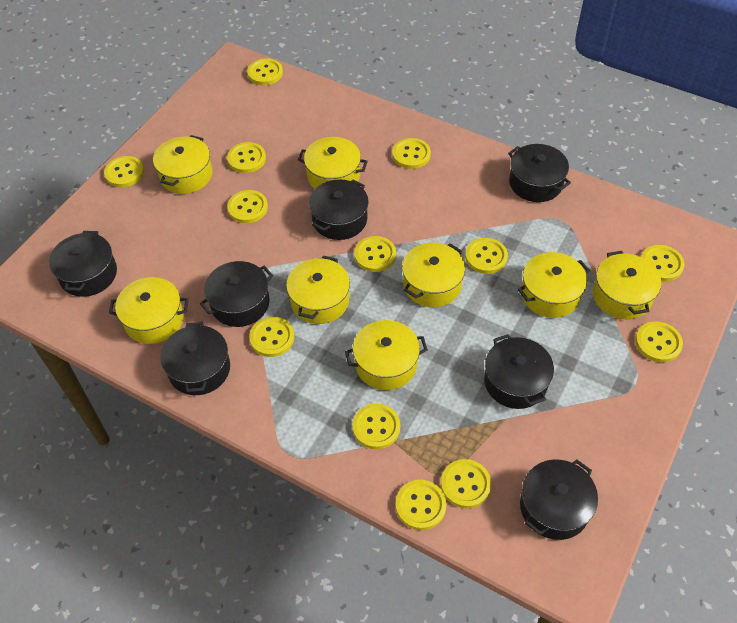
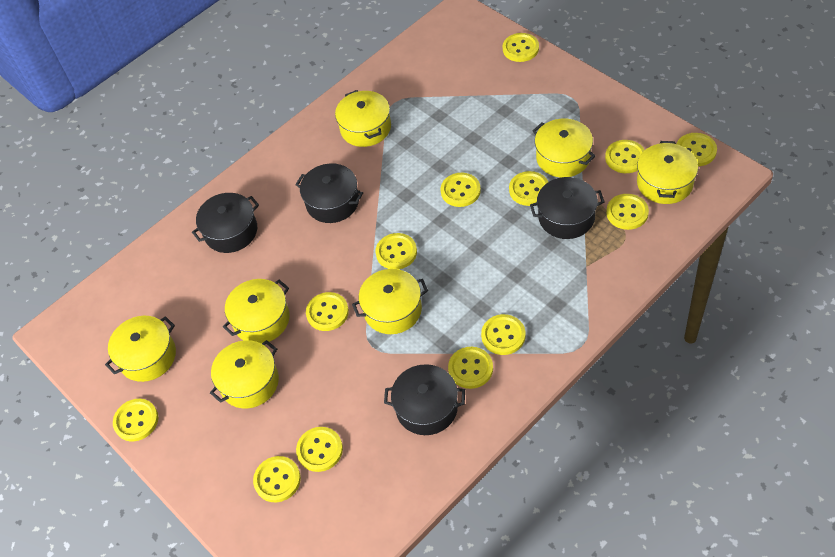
black pot: [49,231,117,297] [160,322,230,395] [200,261,273,327] [309,179,369,240] [484,334,554,409] [508,144,571,202] [520,459,598,540] = 7 -> [192,193,259,253] [295,163,363,223] [384,364,465,435] [530,177,605,239] = 4
yellow pot: [109,277,189,344] [153,135,213,194] [286,256,350,324] [298,137,368,189] [345,320,428,390] [402,243,465,307] [518,252,590,318] [593,251,661,319] = 8 -> [105,316,176,382] [210,340,279,408] [223,279,290,343] [335,90,391,147] [352,269,428,334] [533,119,596,178] [637,141,698,204] = 7

